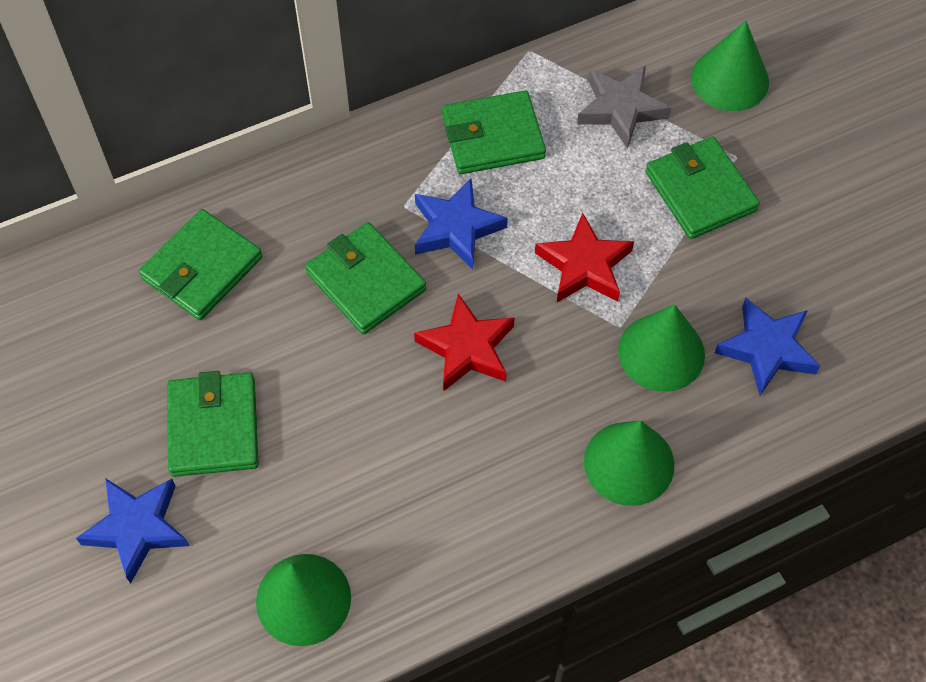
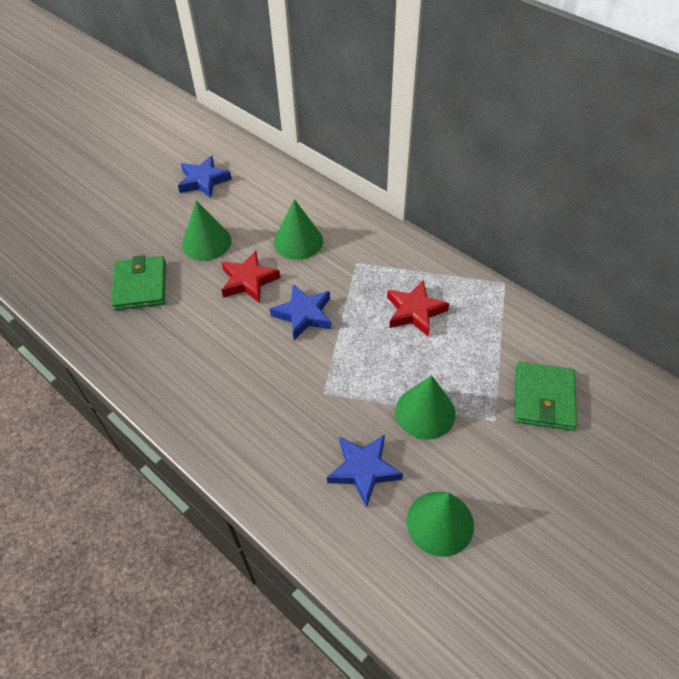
green wallet: [139,209,262,320] [167,371,258,477] [305,222,426,334] [442,90,546,174] [646,137,760,239] = 5 -> [111,255,166,310] [514,362,577,431] = 2
grey star: [577,66,671,149] = 1 -> none = 0

